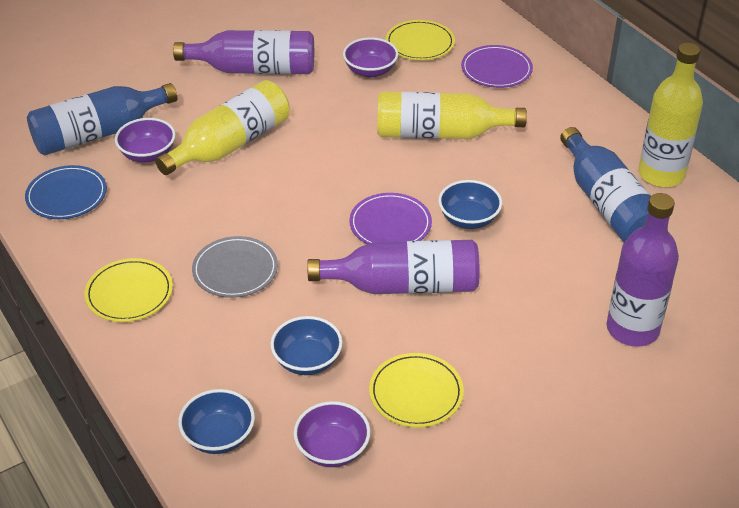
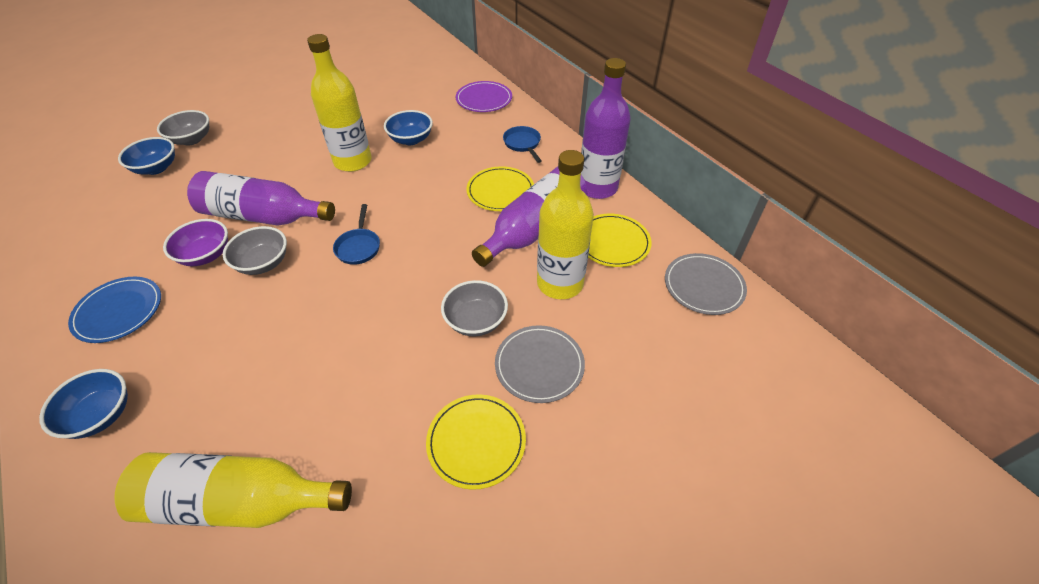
blue bottle: [27,83,177,155] [560,127,651,242] = 2 -> none = 0
blue pan: none = 0 -> [333,204,380,265] [503,126,542,163] = 2
grey bowl: none = 0 -> [157,110,209,145] [223,226,287,275] [441,280,508,336] = 3
grey plate: [192,236,278,298] = 1 -> [495,325,585,403] [665,253,747,315] = 2
purple bowl: [115,118,176,162] [293,401,371,467] [343,37,398,78] = 3 -> [163,219,228,266] = 1
purple plate: [349,193,432,244] [461,45,533,88] = 2 -> [456,81,512,112] = 1

